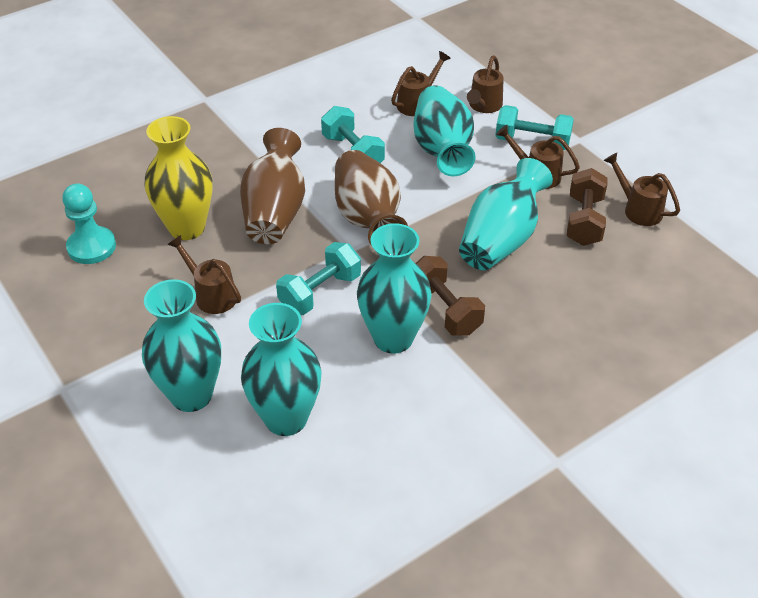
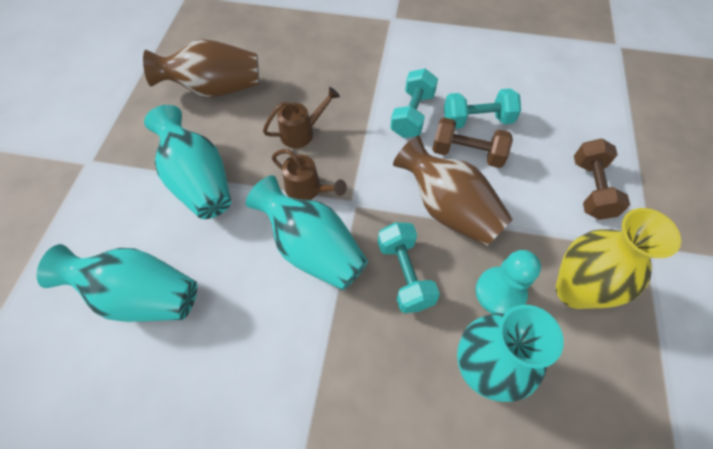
brown watering can: [167,235,241,314] [391,51,451,116] [467,56,504,113] [496,125,580,189] [603,153,680,226] = 5 -> [263,87,340,148] [272,149,347,200] = 2
turquoise vase: [142,279,221,412] [241,303,322,436] [357,223,432,354] [414,85,475,176] [459,158,553,270] = 5 -> [37,244,197,322] [144,105,231,219] [246,175,368,290] [457,305,564,402] = 4

